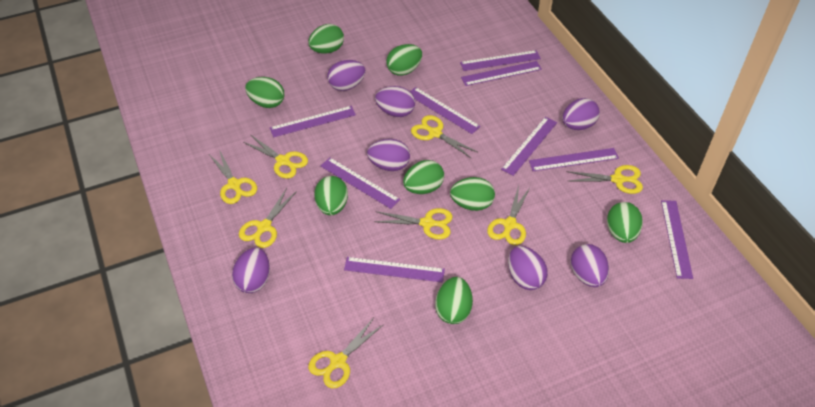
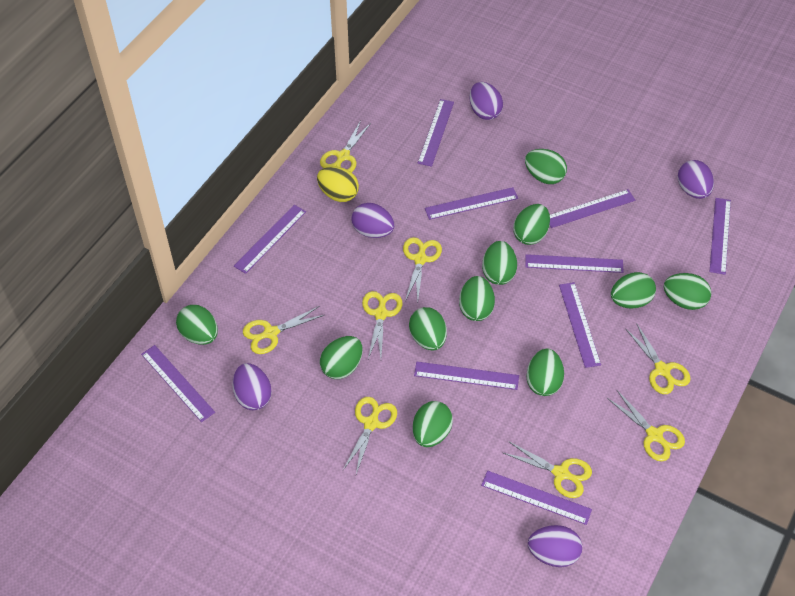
green egg: [245,77,284,108] [308,24,344,54] [314,176,348,215] [386,44,422,76] [403,160,444,194] [435,277,473,324] [450,177,495,211] [607,202,643,243] = 8 -> [176,305,218,345] [320,336,363,379] [409,307,447,350] [413,401,453,447] [459,276,495,321] [482,241,517,285] [513,204,550,245] [525,149,567,184] [526,349,564,396] [611,272,656,309] [664,273,711,310] = 11
purple egg: [232,248,270,293] [327,60,366,91] [367,139,410,171] [375,86,415,117] [508,246,548,290] [562,98,600,130] [570,244,609,287] = 7 -> [232,363,272,410] [351,203,394,238] [469,82,503,120] [528,525,582,567] [678,160,714,199] = 5
purple ruler: [270,106,356,137] [321,158,400,209] [344,257,445,283] [410,87,481,134] [460,50,541,71] [461,61,542,86] [501,117,557,176] [529,148,619,171] [661,200,693,279] = 9 -> [141,345,215,422] [234,205,306,274] [414,362,519,390] [418,99,454,167] [425,187,518,220] [481,471,592,525] [525,254,624,273] [549,189,635,228] [559,282,601,368] [710,198,731,275] = 10
yellow egg: none = 0 -> [317,166,359,202] = 1

